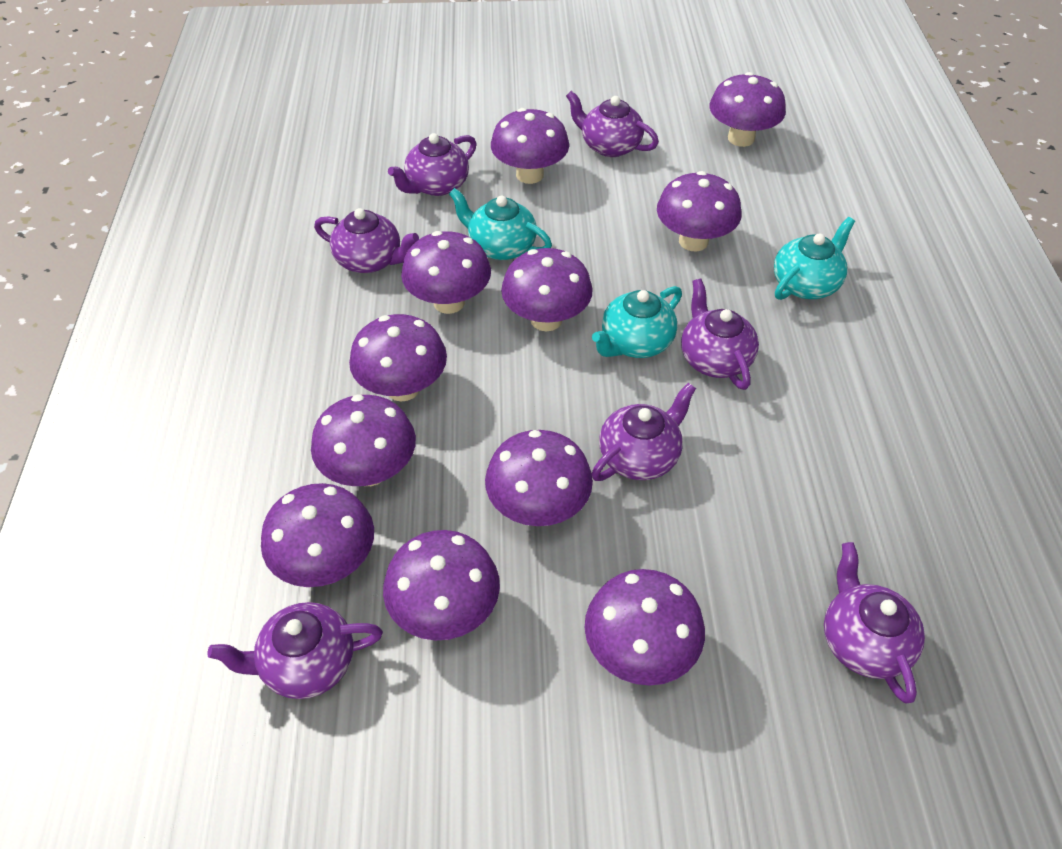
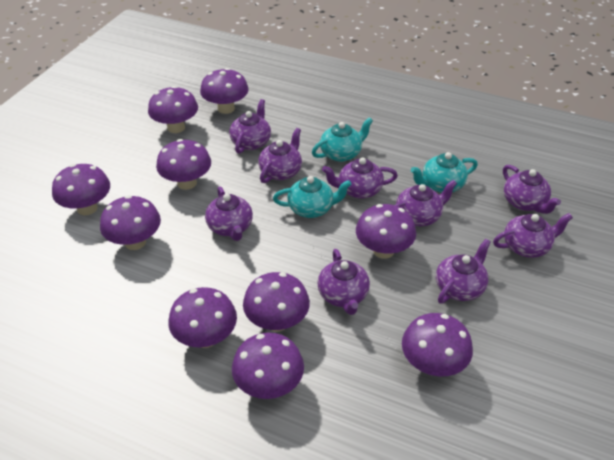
purple mushroom: [261,483,374,587] [311,394,416,486] [349,314,447,402] [383,530,500,640] [401,231,491,314] [485,430,593,526] [491,108,569,184] [501,248,593,331] [585,569,705,686] [657,171,741,252] [710,72,786,147] = 11 -> [52,164,110,215] [100,195,161,250] [148,86,198,133] [156,139,211,190] [168,287,237,348] [200,68,249,114] [232,333,304,399] [243,272,310,332] [356,204,416,259] [402,313,473,376] = 10
purple teapot: [208,602,383,699] [314,208,419,273] [388,133,477,196] [566,91,659,157] [592,383,696,481] [681,279,759,390] [824,542,925,704] = 7 -> [205,186,253,241] [229,99,271,154] [258,128,302,183] [317,249,370,315] [322,157,398,199] [395,180,457,226] [436,239,491,304] [493,213,573,258] [503,165,561,214] = 9

